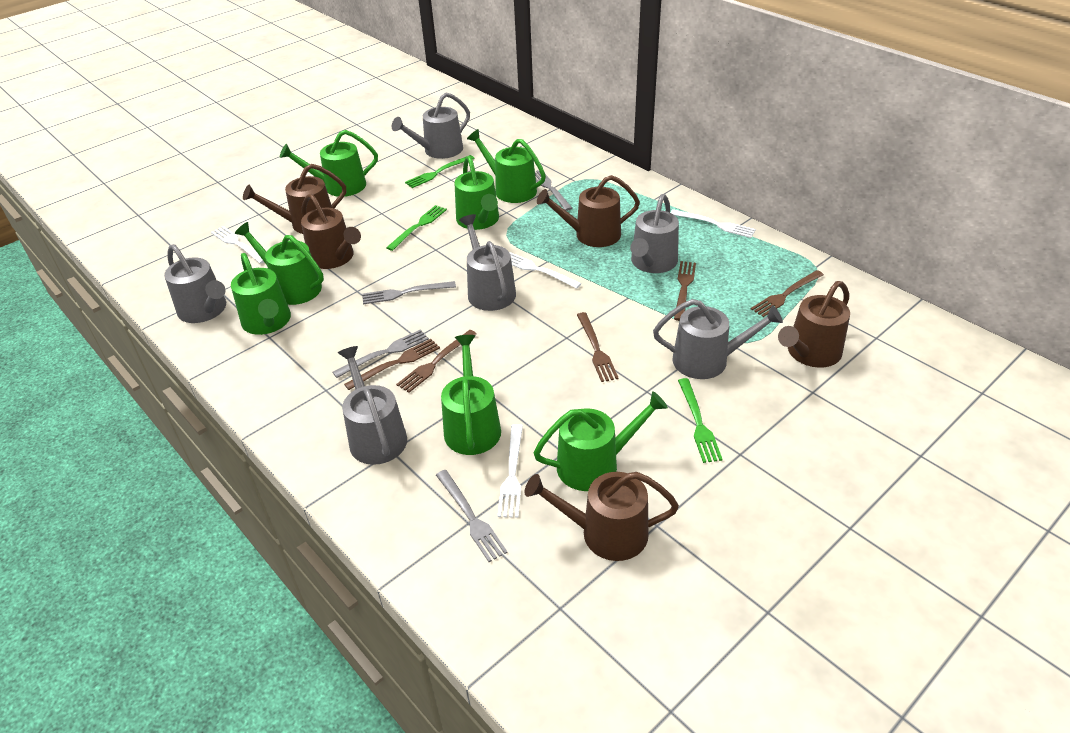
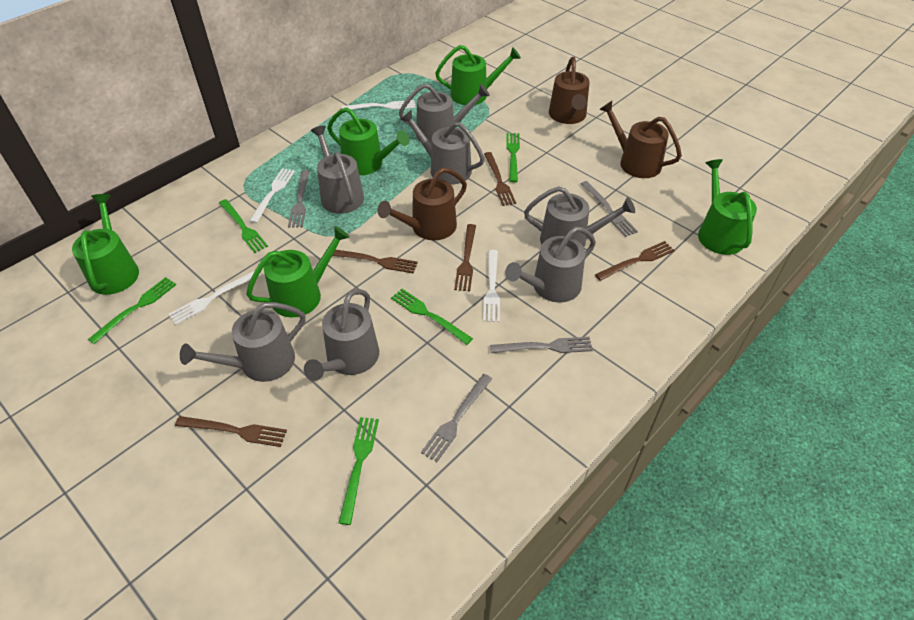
brown watering can: [243,164,346,234] [301,194,361,269] [525,472,679,561] [537,175,640,247] [778,281,850,368] = 5 -> [377,168,467,240] [549,57,590,124] [599,101,682,178] = 3
green fork: [386,205,447,251] [405,155,475,188] [678,378,723,463] = 3 -> [88,277,177,344] [219,199,268,253] [339,417,379,525] [391,289,473,345] [506,133,520,182] = 5
green watering can: [231,253,291,335] [235,222,324,305] [280,130,378,197] [441,335,501,455] [455,156,499,230] [467,129,546,203] [534,391,668,491] = 7 -> [72,194,139,295] [246,226,350,318] [327,107,409,175] [435,45,521,105] [698,159,757,255] = 5
grey watering can: [164,244,226,323] [338,346,407,465] [392,93,470,159] [459,214,516,311] [630,194,679,273] [653,299,783,379] = 6 -> [180,302,305,382] [304,289,379,381] [311,125,364,214] [399,84,490,144] [400,109,485,185] [505,227,596,303] [524,186,635,247] = 7

